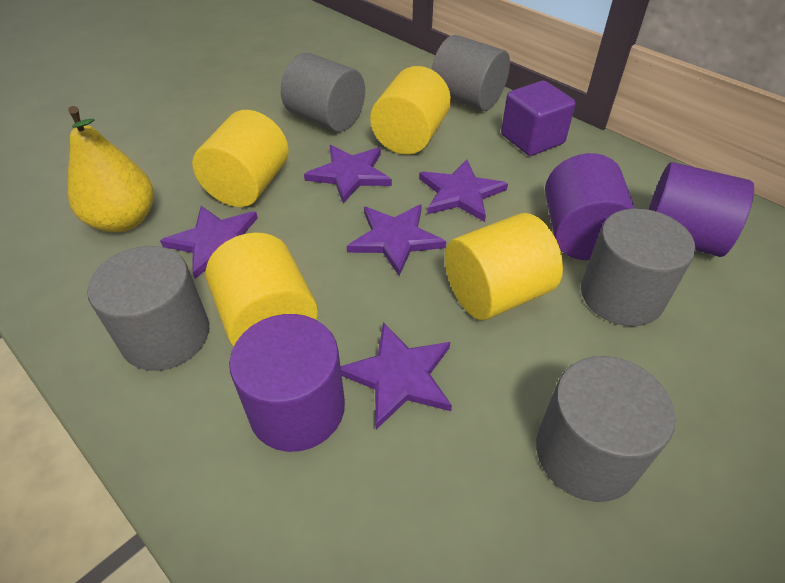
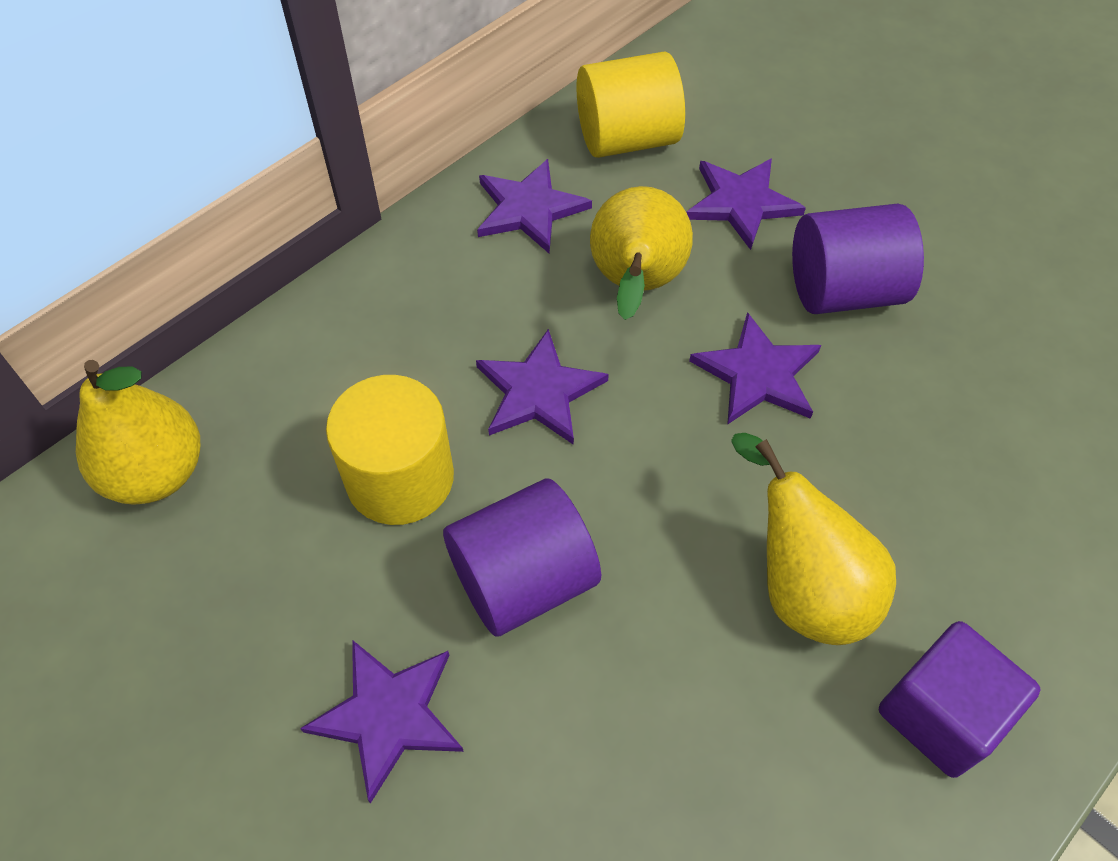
grey cylinder: [87,246,209,371] [281,53,365,132] [431,35,510,111] [536,356,676,502] [581,208,695,326] = 5 -> none = 0
purple cylinder: [229,314,345,452] [545,153,635,260] [648,162,754,257] = 3 -> [443,478,601,637] [792,204,924,314] = 2
yellow cylinder: [192,110,289,207] [205,233,318,347] [370,66,451,155] [445,213,563,320] = 4 -> [326,375,454,525] [576,52,685,158] = 2
yellow pear: [68,106,154,233] = 1 -> [76,360,200,505] [590,186,693,320] [731,433,896,645] = 3

